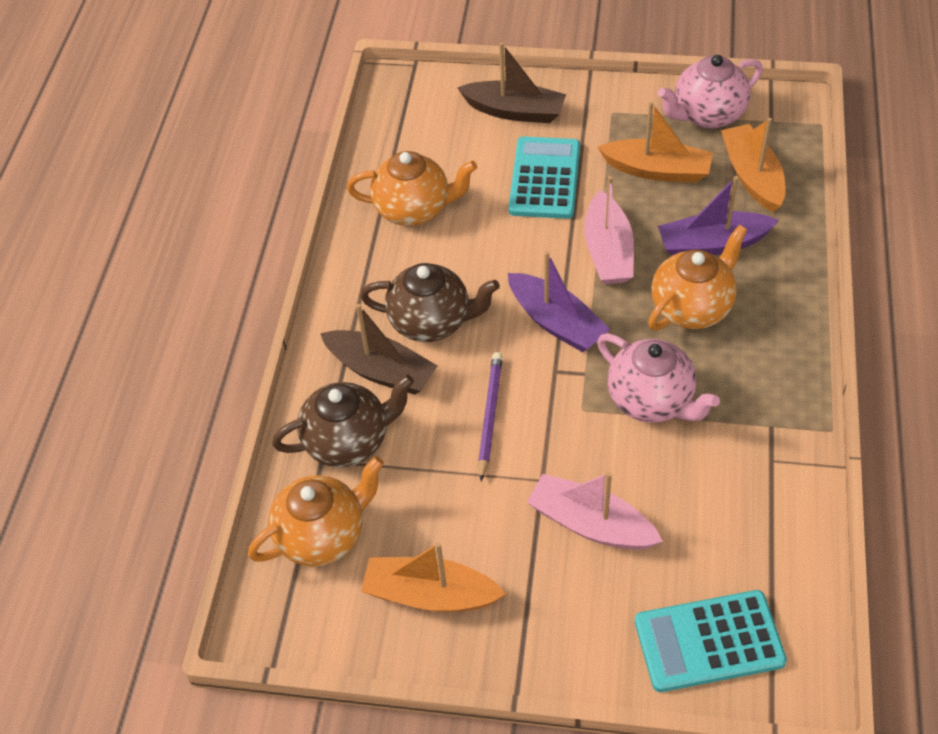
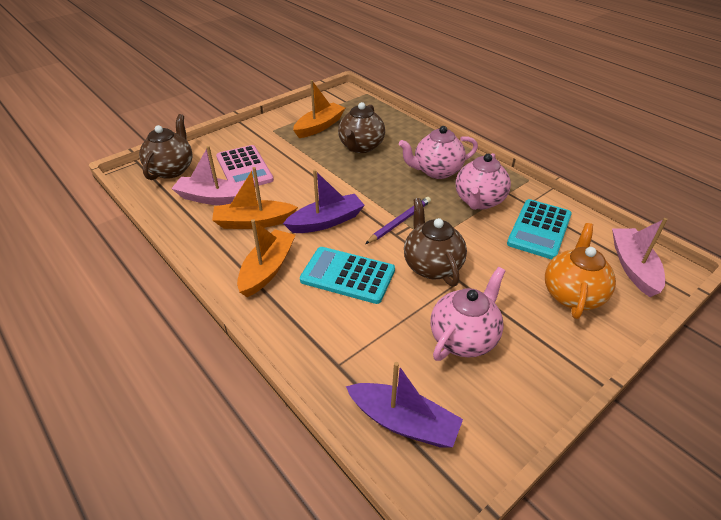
brown boat: [320,304,437,395] [457,42,566,123] = 2 -> none = 0
brown teapot: [272,375,414,467] [360,263,500,342] = 2 -> [139,114,193,180] [338,102,385,153] [404,198,467,286] = 3
orange teapot: [248,456,384,566] [347,151,477,226] [648,224,747,331] = 3 -> [545,223,616,319] = 1
pink calculator: none = 0 -> [216,145,274,187] = 1
pink teapot: [597,333,720,423] [658,55,763,129] = 2 -> [399,126,478,179] [430,267,506,361] [456,153,511,210] = 3

